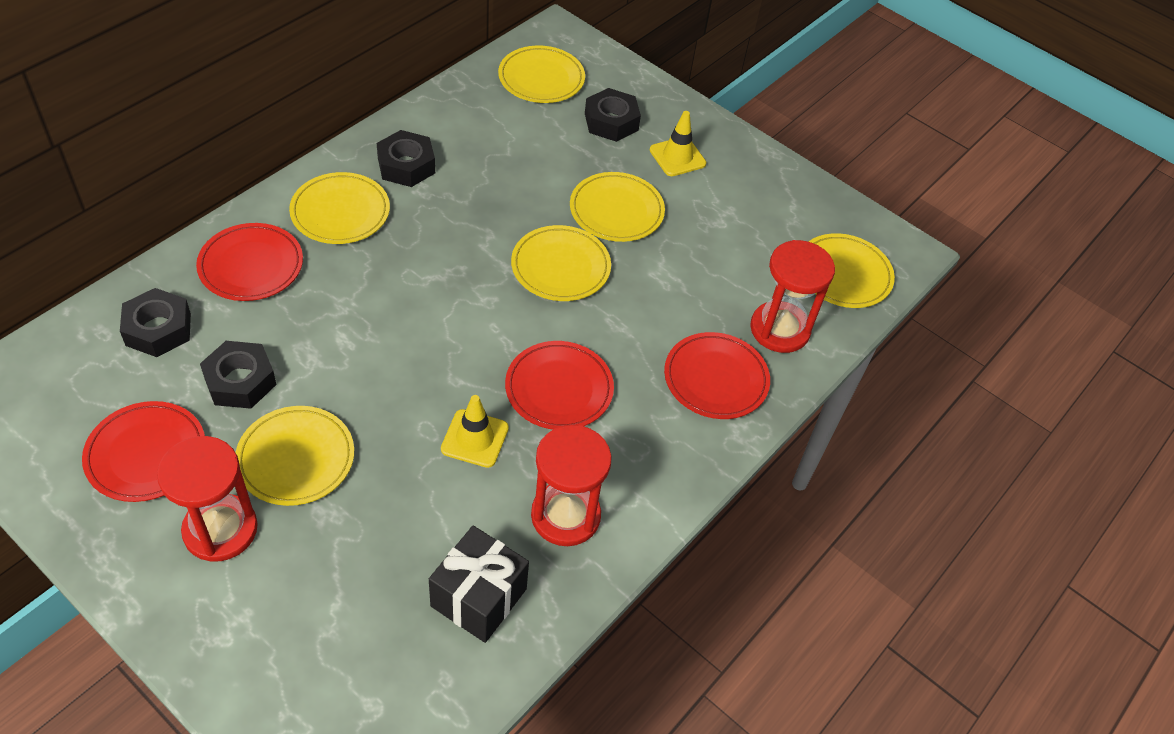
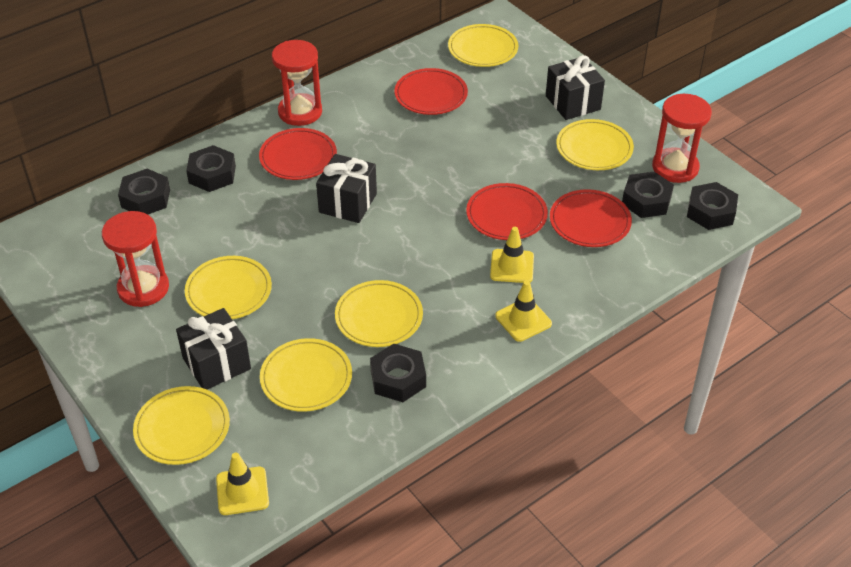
black gift: [429,526,529,643] = 1 -> [176,308,251,389] [316,154,377,223] [546,55,605,120] = 3
black nut: [120,288,191,357] [200,341,277,409] [377,130,435,187] [585,88,641,142] = 4 -> [118,169,170,215] [186,145,236,192] [370,344,426,402] [622,172,674,218] [687,182,738,230] = 5
yellow traffic cone: [441,395,509,468] [650,111,706,176] = 2 -> [216,453,269,515] [490,227,534,283] [495,280,552,342] = 3

